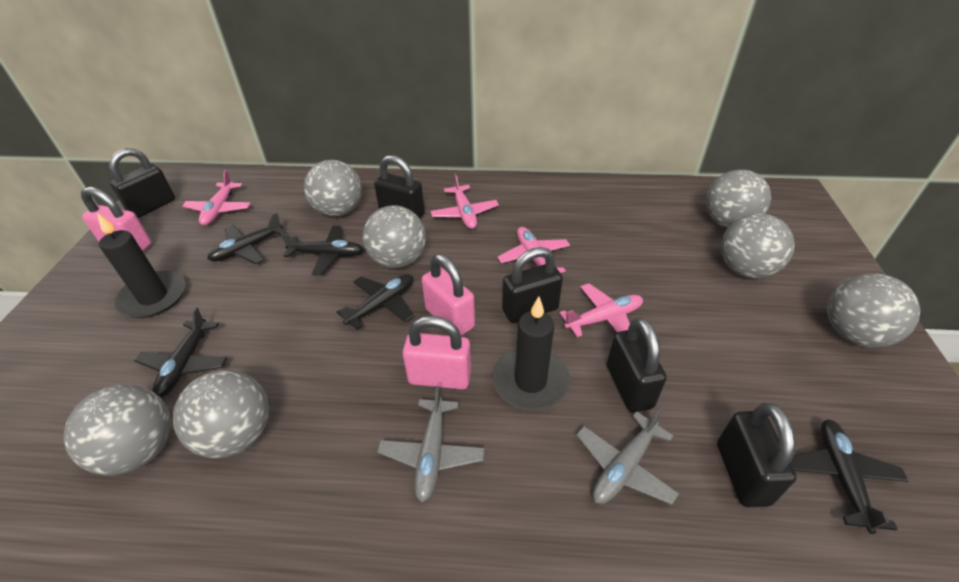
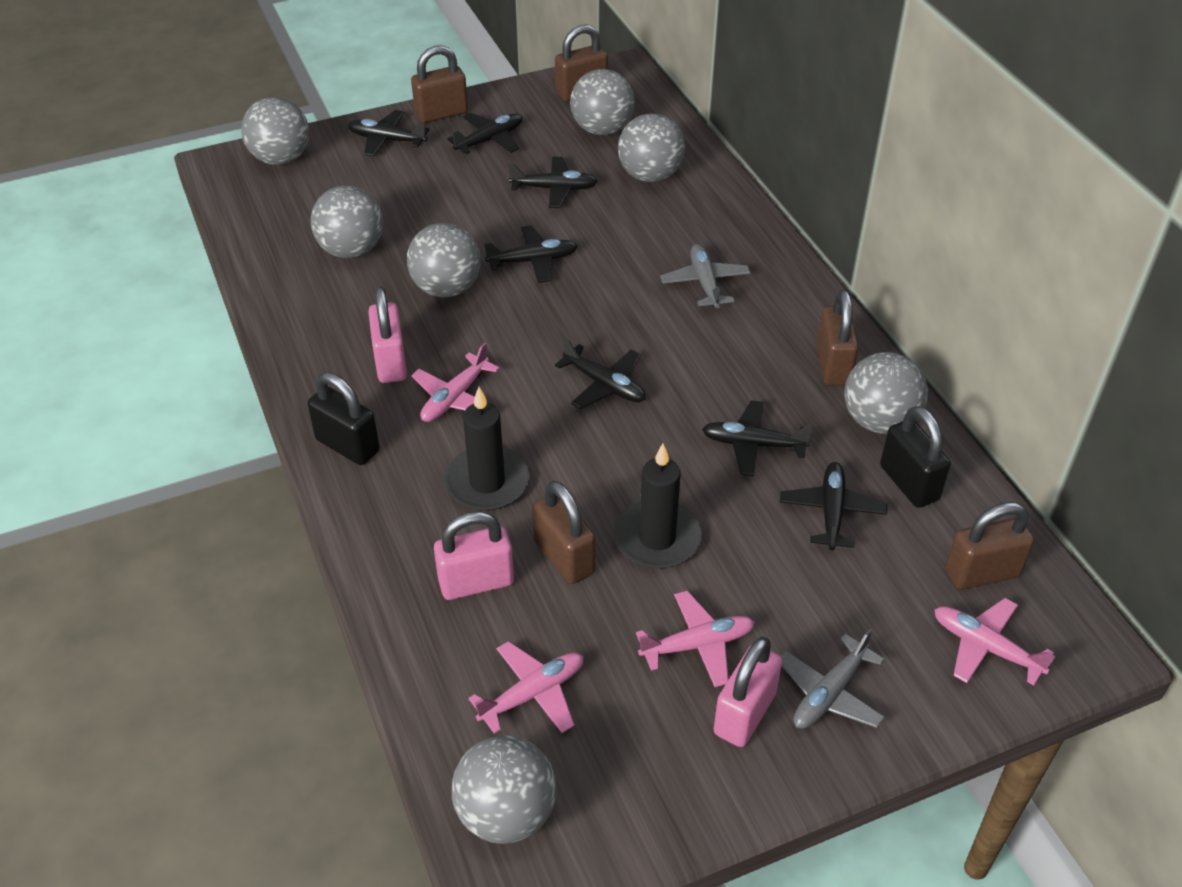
black padlock: [109,148,175,218] [374,155,425,218] [502,247,563,323] [607,317,667,413] [717,403,797,507] = 5 -> [308,372,380,465] [880,406,951,508] = 2
black plane: [135,307,227,397] [207,212,285,264] [281,226,364,275] [337,274,414,330] [791,419,908,534] = 5 -> [348,110,429,157] [447,113,522,154] [484,225,578,283] [508,157,597,208] [555,337,645,409] [702,400,813,476] [780,462,887,550] = 7
brown padlock: none = 0 -> [411,45,468,123] [532,481,595,584] [555,24,608,102] [816,289,859,386] [945,502,1034,590] = 5

